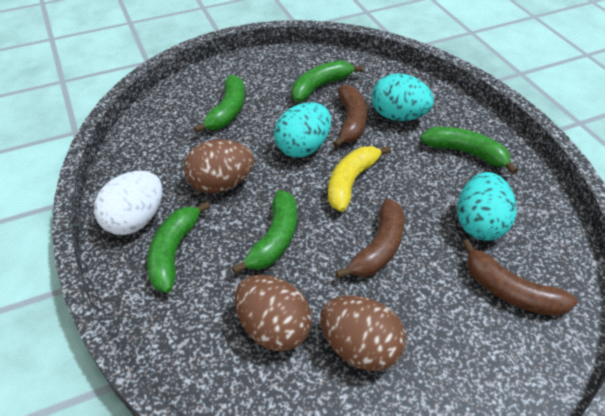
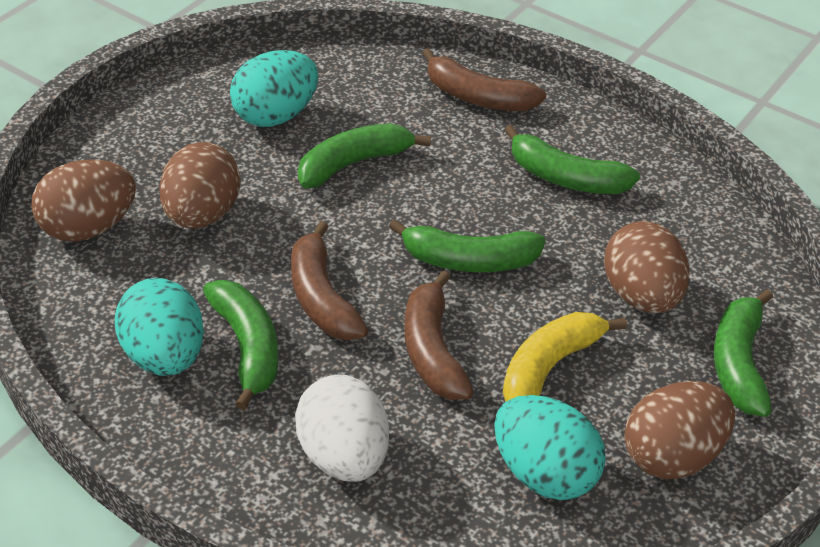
brown egg: [184,139,254,193] [235,275,312,351] [320,295,406,371] = 3 -> [31,160,136,242] [160,142,240,229] [604,221,689,313] [624,381,735,479] = 4

